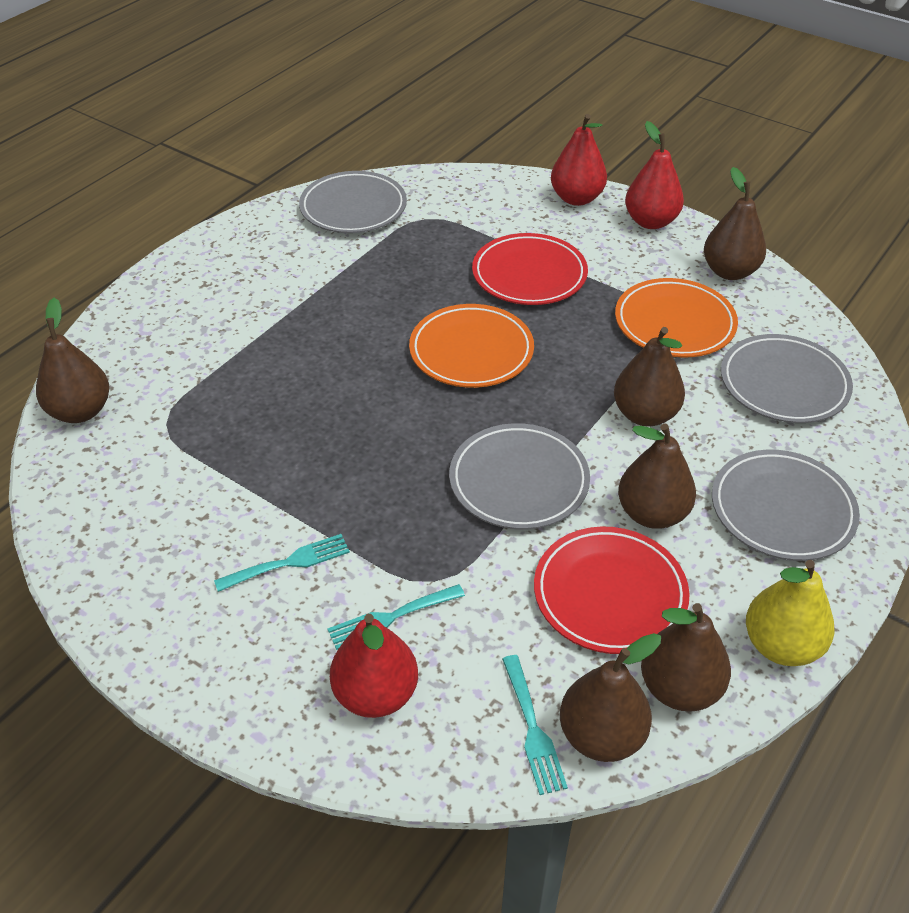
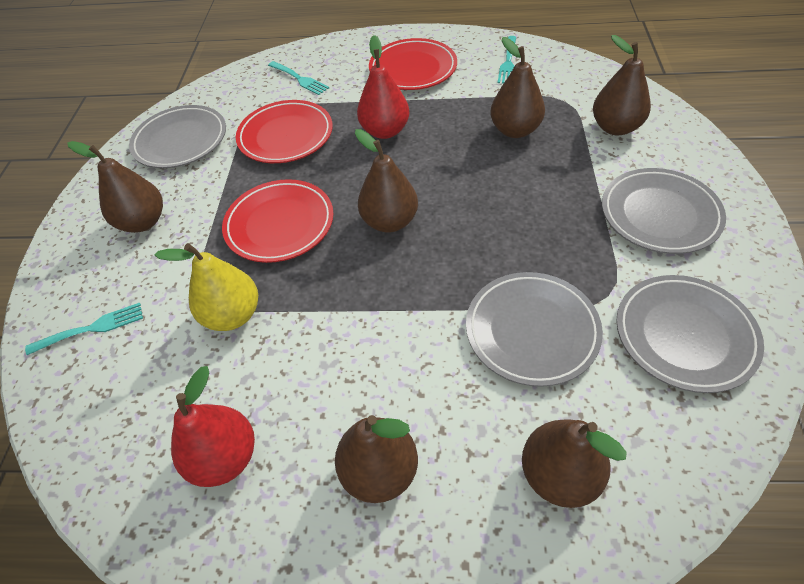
orange plate: [409,304,534,388] [615,278,738,357] = 2 -> none = 0
red pear: [330,614,418,718] [551,114,607,206] [625,121,684,229] = 3 -> [171,366,255,487] [357,35,409,139] = 2
red plate: [472,233,588,305] [534,527,689,654] = 2 -> [222,179,333,263] [236,100,333,163] [369,38,457,90] = 3

